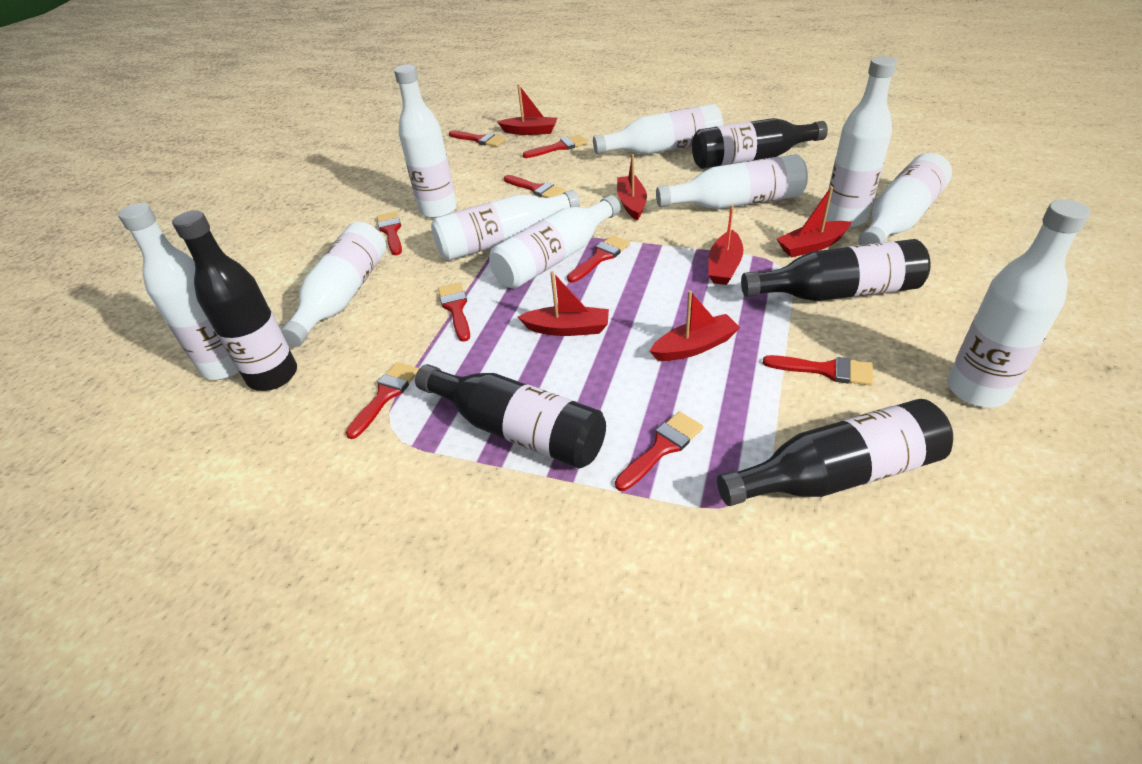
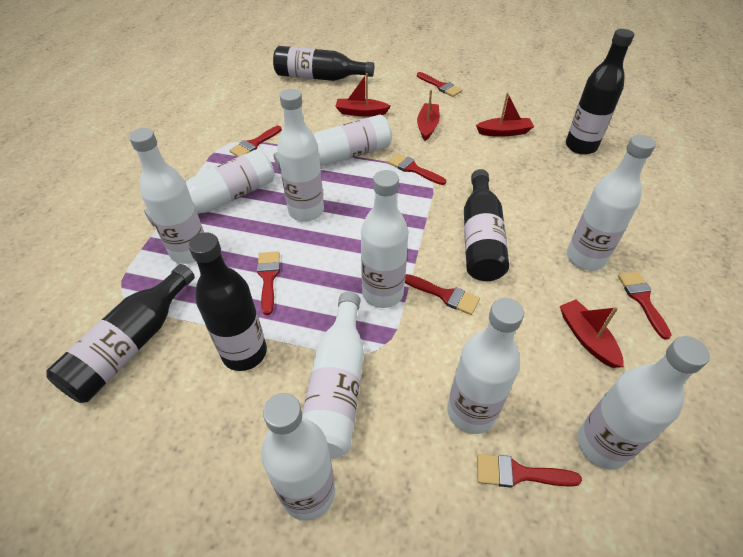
red boat: [498,84,557,135] [518,271,609,336] [617,154,647,221] [650,290,740,361] [708,204,743,285] [777,186,851,258] = 6 -> [335,73,391,117] [417,90,440,141] [476,92,534,137] [560,300,624,368] = 4
red brush: [345,362,419,439] [377,211,402,255] [438,282,470,342] [449,130,506,147] [504,175,565,198] [523,135,587,158] [567,235,630,283] [615,411,703,491] [763,355,873,386] = 9 -> [229,126,282,157] [257,251,280,315] [387,153,446,185] [405,274,480,315] [417,72,462,97] [477,454,582,488] [618,271,671,340] = 7

